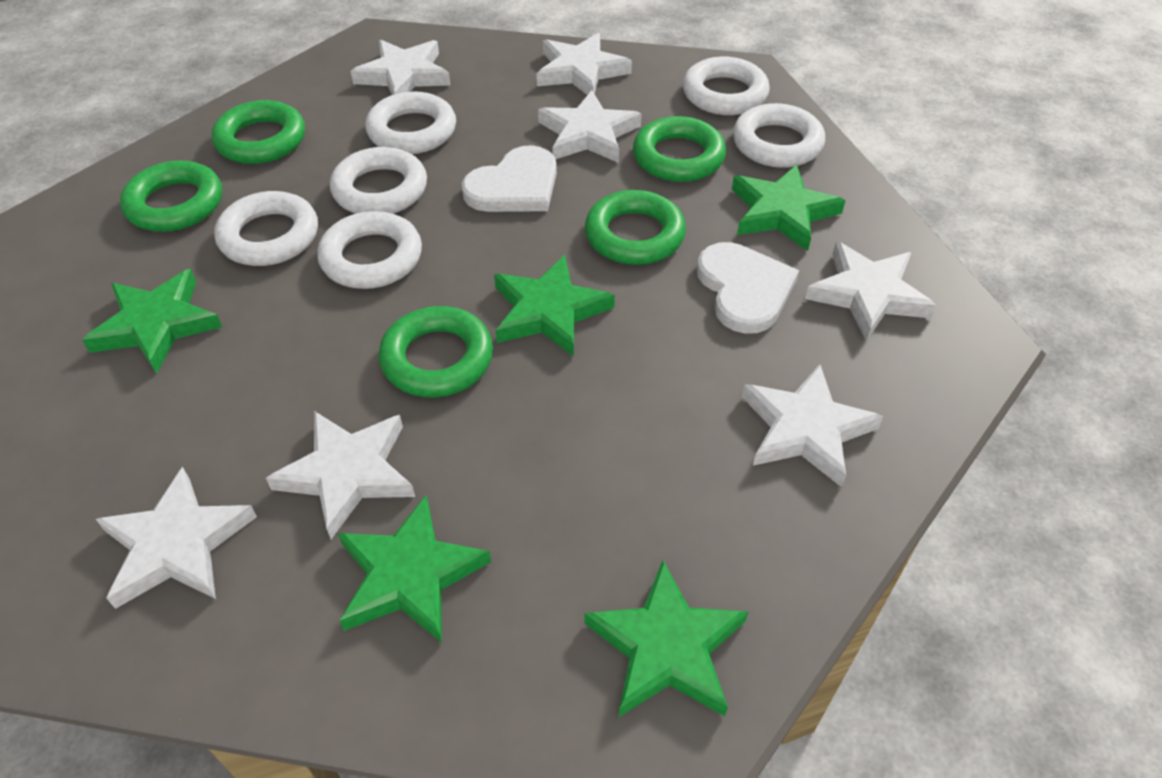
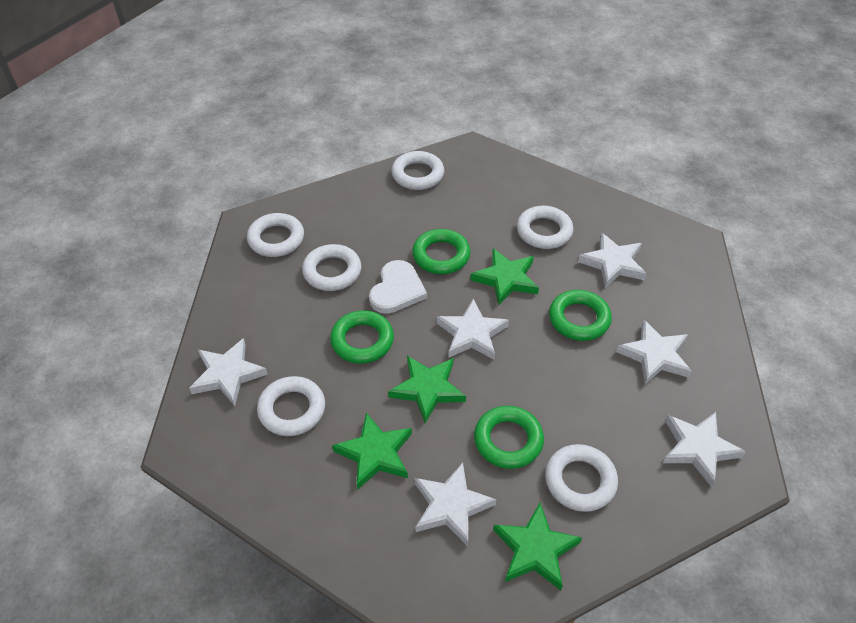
green ring: [120,160,222,232] [212,100,305,164] [379,306,493,397] [585,190,686,265] [633,116,726,182] = 5 -> [330,310,394,364] [412,229,470,274] [474,406,544,469] [549,290,612,341] = 4
green star: [82,269,222,374] [338,495,491,643] [494,255,615,357] [584,560,749,717] [732,165,846,251] = 5 -> [332,412,412,490] [388,356,466,423] [471,248,539,306] [493,503,582,591] = 4
white heart: [462,145,557,212] [697,242,799,334] = 2 -> [369,260,427,314] = 1
white star: [96,467,257,609] [266,411,415,539] [351,40,451,95] [536,33,632,95] [538,90,642,163] [742,364,884,487] [805,241,937,341] = 7 -> [189,338,268,406] [414,462,497,546] [437,299,509,360] [578,232,647,288] [616,320,692,384] [663,412,746,487] = 6

